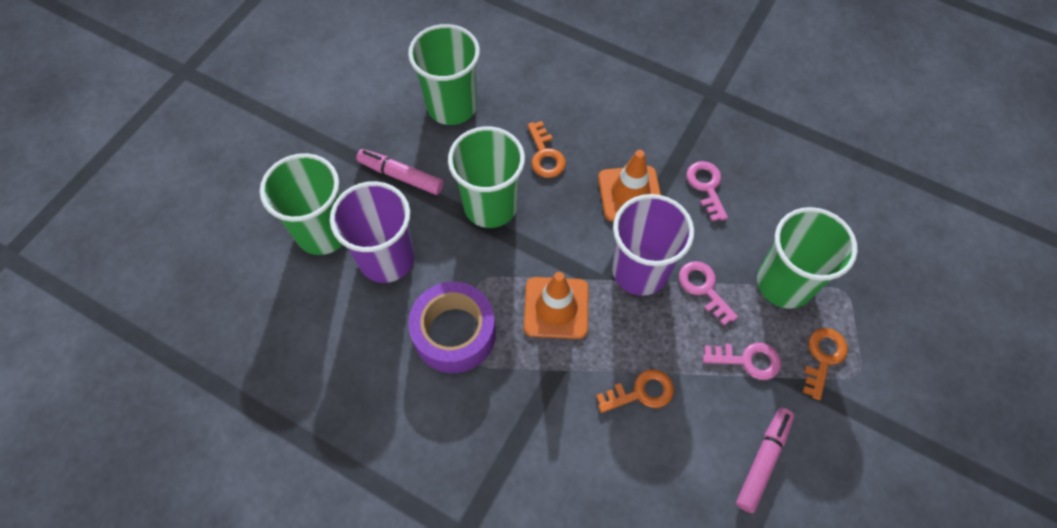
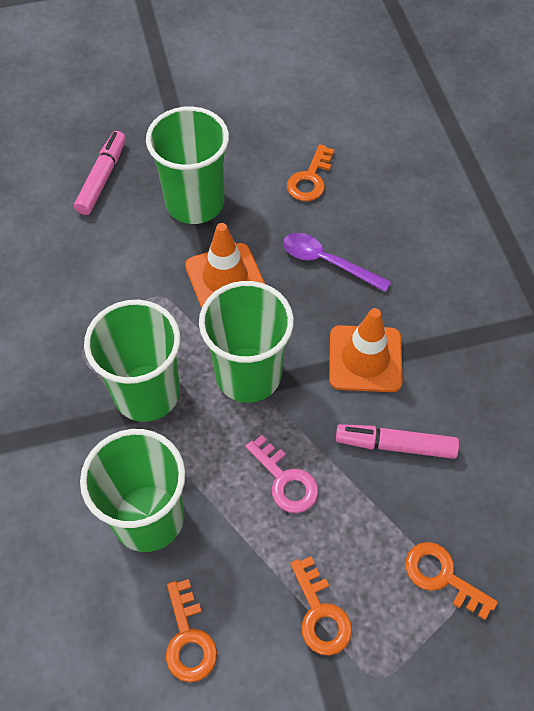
orange key: [527,121,566,178] [596,369,674,413] [803,328,848,400] = 3 -> [166,579,217,682] [287,144,334,202] [290,556,352,656] [405,542,498,620] = 4
pink key: [679,261,738,326] [686,161,728,221] [703,343,781,380] = 3 -> [246,435,318,513] = 1
purple cup: [330,181,415,283] [612,194,694,296] = 2 -> none = 0
purple spoon: none = 0 -> [283,233,391,292] = 1
purple tape: [408,282,496,373] = 1 -> none = 0

